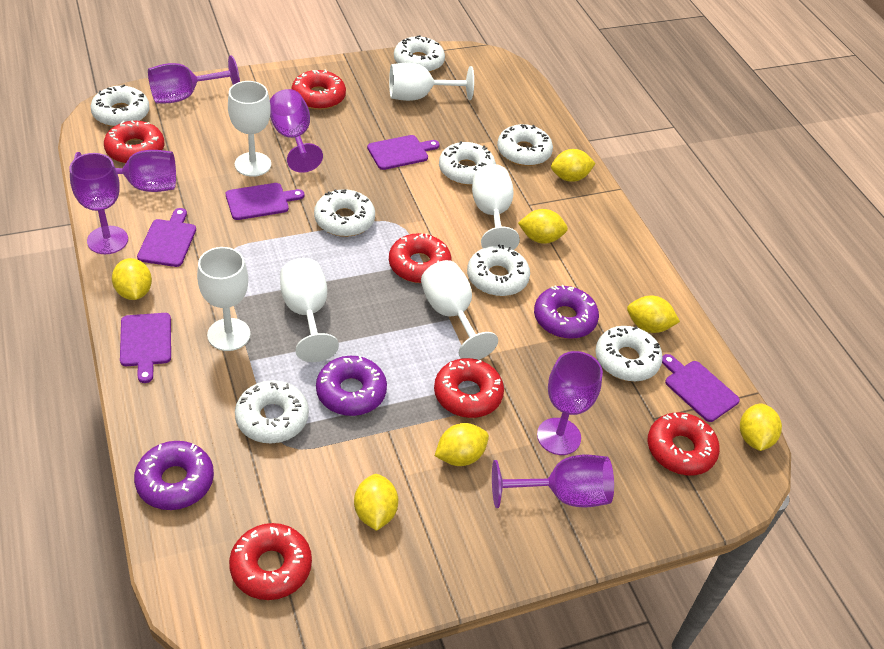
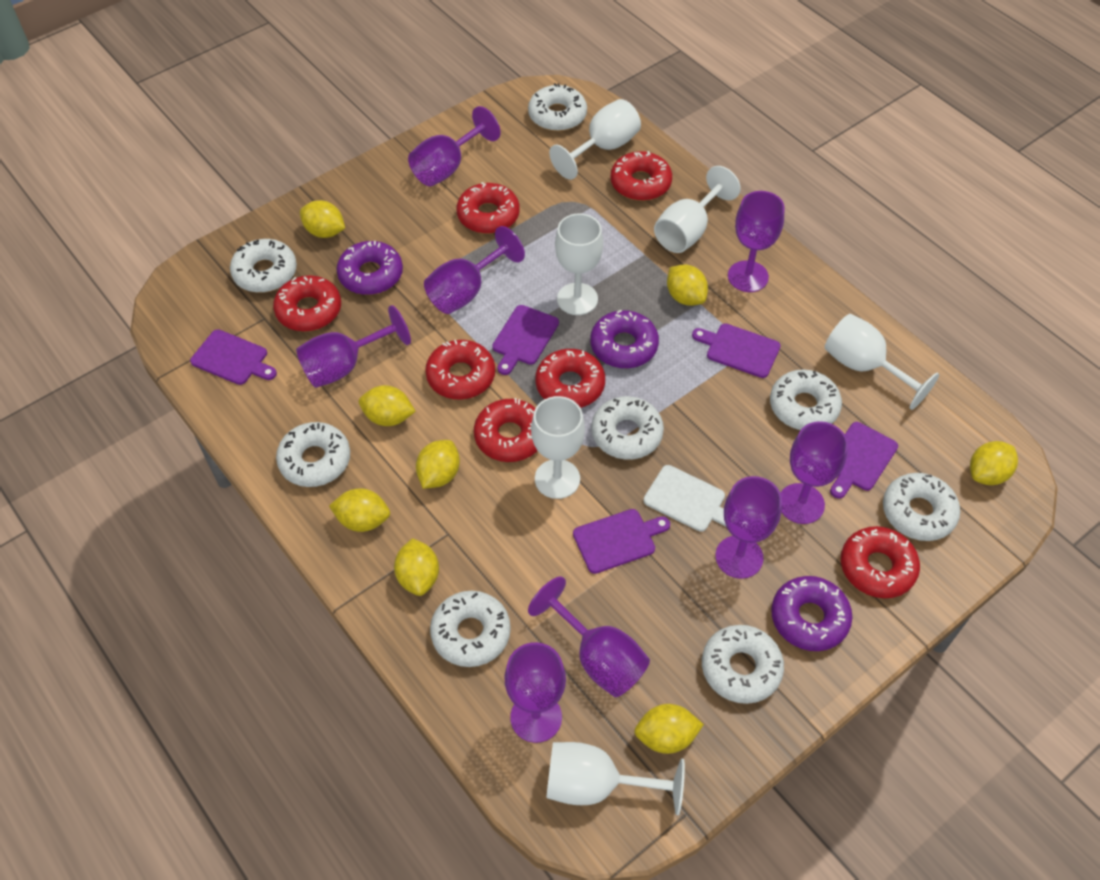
purple goblet: [69,153,128,254] [74,150,176,192] [148,55,240,104] [270,89,323,173] [492,455,614,508] [537,351,603,455] = 6 -> [296,305,411,388] [408,106,500,186] [424,226,525,314] [505,642,566,743] [528,577,650,697] [715,476,782,579] [728,191,785,292] [781,421,848,524] = 8
red donut: [104,121,164,164] [229,523,312,600] [292,69,346,110] [389,233,452,283] [434,358,504,418] [647,412,720,475] = 6 -> [273,275,341,332] [425,340,495,399] [457,182,520,234] [474,398,538,462] [535,349,605,408] [610,151,672,201] [841,526,920,598] = 7
white cutting board: none = 0 -> [643,465,726,532] = 1
yellow lemon: [112,258,152,300] [354,474,398,531] [435,423,489,466] [518,209,568,244] [551,149,596,182] [627,296,680,333] [740,403,782,451] = 7 -> [300,200,345,238] [329,488,390,532] [359,385,416,426] [394,538,439,596] [416,440,460,489] [634,704,704,754] [667,264,708,306] [970,441,1018,485] = 8

